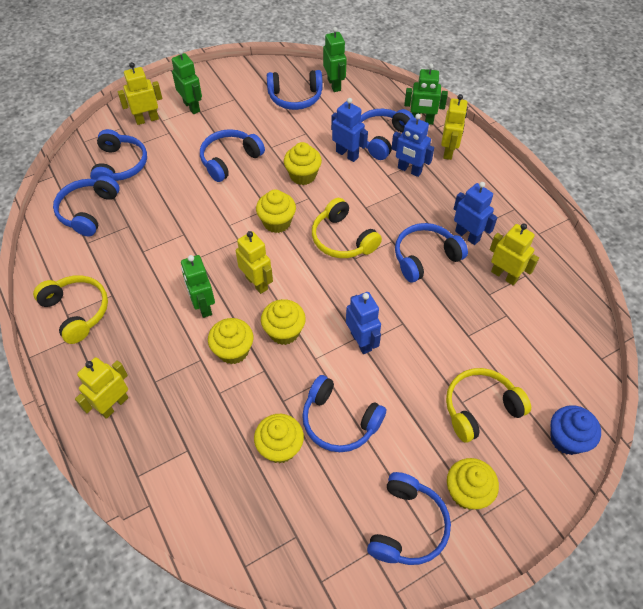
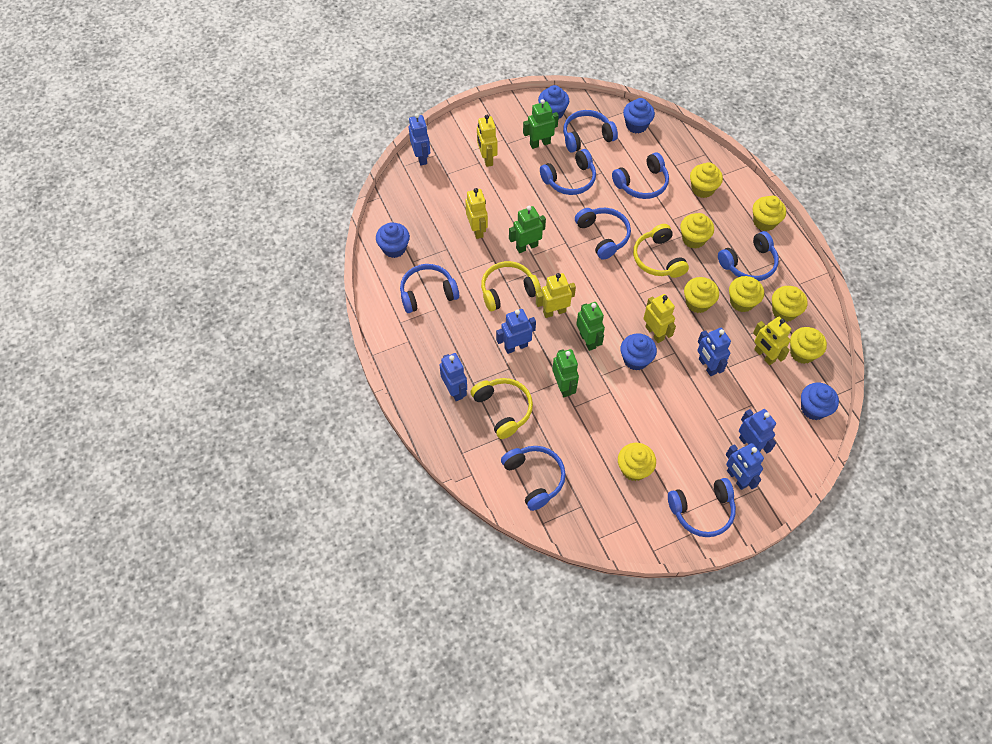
blue cupcake: [550,405,601,455] = 1 -> [376,222,410,258] [538,85,569,120] [621,333,657,371] [623,98,655,134] [801,382,839,420] = 5
blue robot: [331,98,368,162] [346,292,381,354] [391,114,434,177] [454,182,497,245] = 4 -> [409,113,430,166] [440,353,467,401] [496,309,536,354] [697,328,731,376] [726,443,764,490] [739,409,776,453] = 6
yellow cupcake: [208,318,253,364] [254,414,304,463] [256,189,296,233] [261,299,306,345] [284,142,322,185] [447,458,499,510] = 6 -> [618,443,656,481] [680,213,714,249] [684,277,719,313] [690,162,723,198] [729,276,764,312] [753,196,786,231] [772,286,807,322] [790,327,827,364] = 8

